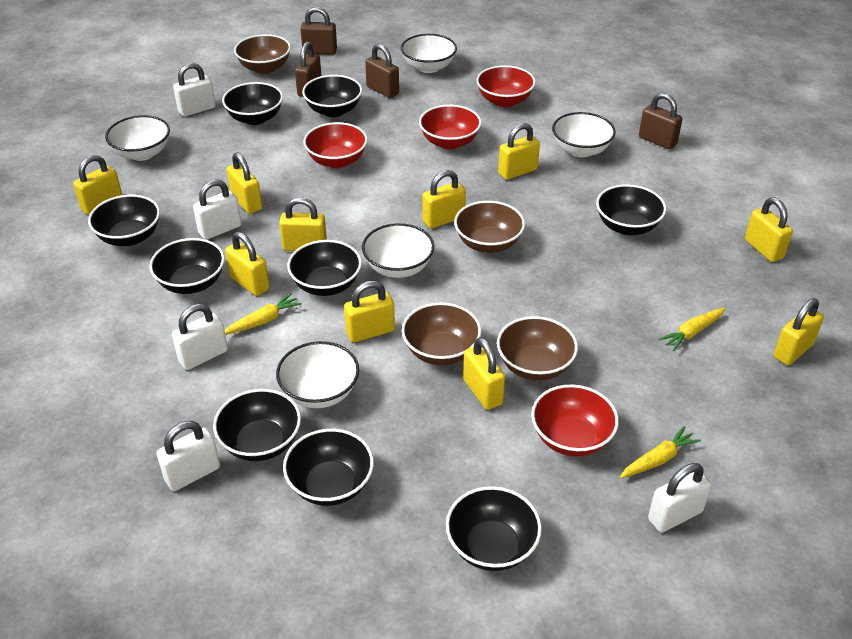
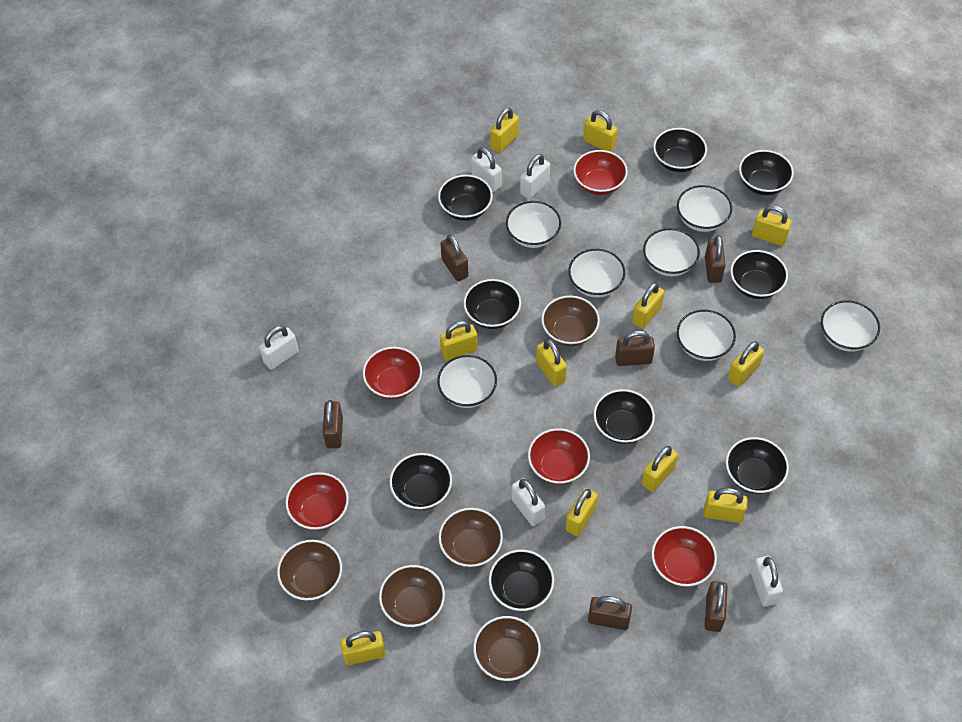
brown bowl: [234,34,291,74] [402,303,481,365] [454,201,525,253] [497,316,578,381] = 4 -> [277,540,342,601] [379,565,445,627] [439,508,503,567] [473,616,541,681] [541,295,600,346] = 5
brown padlock: [295,42,321,97] [300,7,337,55] [365,44,399,98] [639,93,683,149] = 4 -> [323,400,343,448] [440,235,469,281] [588,596,632,630] [615,330,655,366] [705,235,725,283] [705,581,728,632] = 6
red bowl: [303,122,368,168] [419,105,482,149] [476,65,536,107] [531,384,619,457] = 4 -> [286,472,349,530] [363,347,422,399] [528,428,590,485] [573,150,628,195] [652,526,717,587] = 5
white bowl: [105,115,170,161] [276,341,359,408] [362,223,434,278] [401,34,457,73] [552,112,616,157] = 5 -> [437,355,497,408] [506,201,561,248] [568,249,625,298] [643,228,700,276] [677,185,732,232] [677,310,736,361] [821,300,880,351] = 7
yellow carrot: [225,293,302,335] [620,426,701,478] [659,308,726,351] = 3 -> none = 0
yellow padlock: [73,155,122,215] [225,232,270,296] [227,152,262,214] [279,197,327,251] [344,281,395,342] [422,170,466,229] [463,337,505,410] [498,123,540,180] [745,198,793,262] [773,298,824,365] = 10 -> [340,631,386,665] [440,321,478,361] [490,108,519,153] [536,339,567,386] [565,488,598,536] [583,110,618,152] [632,283,665,329] [642,446,678,492] [704,488,748,523] [728,341,764,387] [752,205,792,246] = 11

